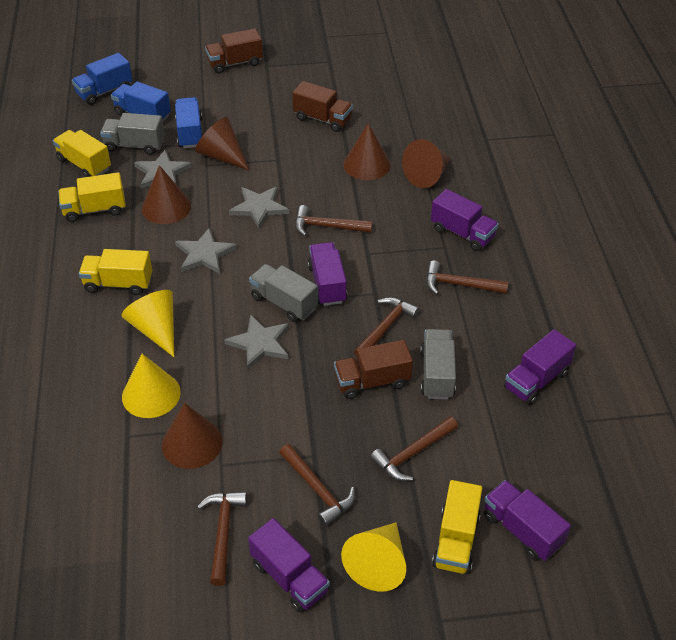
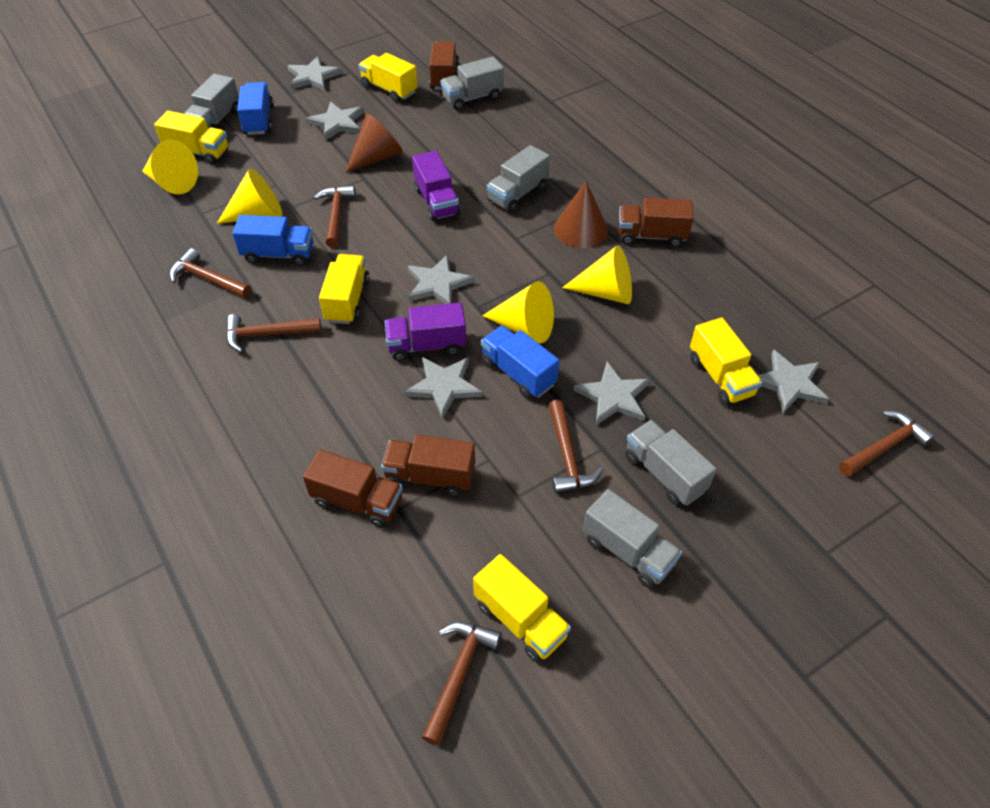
brown cone: [142,165,191,224] [162,403,223,469] [195,117,249,170] [344,123,391,180] [402,139,451,188] = 5 -> [345,113,403,173] [554,181,608,248] = 2
brown truck: [205,28,263,73] [292,81,353,132] [334,340,413,399] = 3 -> [303,450,403,528] [381,435,475,497] [429,41,459,90] [618,198,694,247] = 4
grey star: [134,150,192,189] [175,228,237,274] [224,314,289,369] [229,186,289,229] = 4 -> [287,56,342,91] [306,101,364,141] [405,357,483,419] [408,255,474,304] [573,362,650,425] [758,350,829,413] = 6
grey truck: [100,113,165,155] [249,264,318,322] [420,329,456,399] = 3 -> [184,74,239,129] [441,56,504,110] [487,145,550,213] [583,489,682,588] [625,420,716,505] = 5
purple truck: [248,518,330,613] [308,242,347,306] [431,189,499,251] [484,480,571,561] [504,329,576,405] = 5 -> [385,302,466,361] [412,151,460,221] = 2
yellow cone: [121,290,174,357] [122,354,181,418] [341,522,406,592] = 3 -> [142,140,198,195] [217,168,283,224] [482,281,554,344] [562,246,632,304] = 4
yellow truck: [53,130,111,177] [58,172,126,222] [79,249,152,295] [432,480,482,574] = 4 -> [154,111,229,164] [319,254,370,324] [359,53,418,102] [473,554,571,663] [690,317,762,405] = 5

